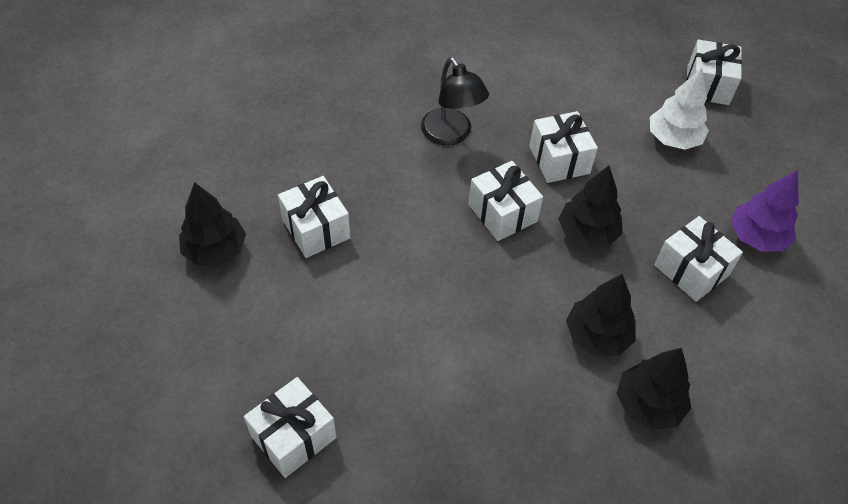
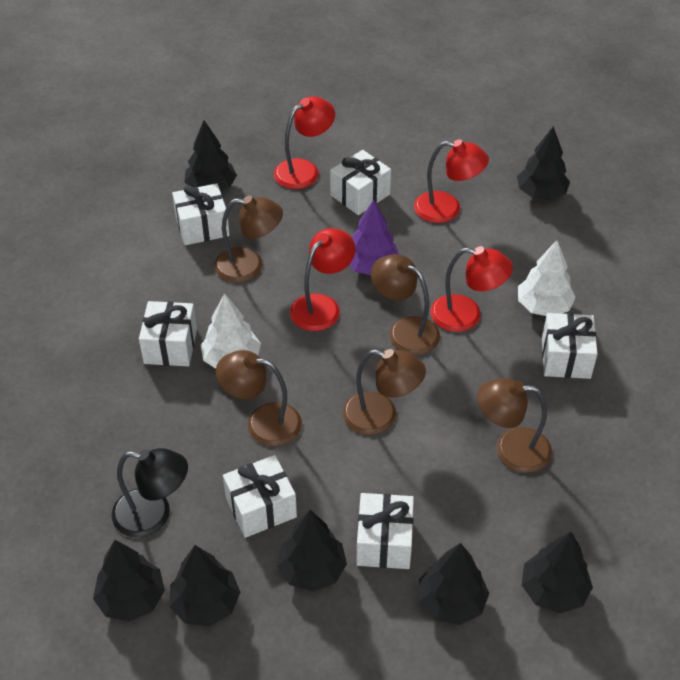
black tree: [179,182,246,266] [558,165,623,248] [566,274,636,356] [616,348,691,430] = 4 -> [93,540,165,622] [169,545,240,626] [184,120,237,191] [277,510,347,592] [419,543,489,625] [517,126,570,200] [522,532,593,613] = 7
brown lamp: none = 0 -> [214,196,283,282] [216,350,302,446] [342,349,426,435] [371,254,440,355] [477,378,552,473] = 5
red lamp: none = 0 -> [274,96,335,189] [290,228,355,331] [414,139,489,223] [430,246,513,332] = 4
white tree: [650,68,709,150] = 1 -> [201,293,261,369] [518,240,576,316] = 2

